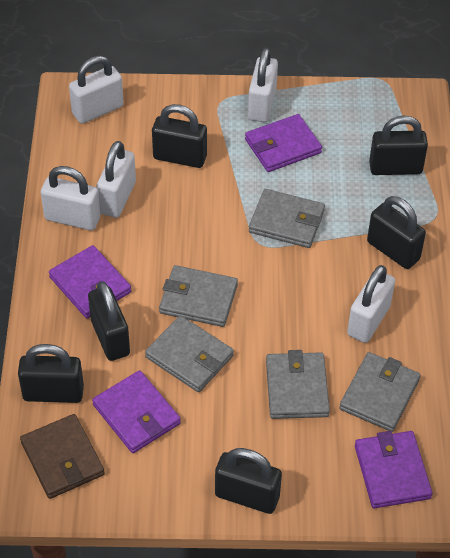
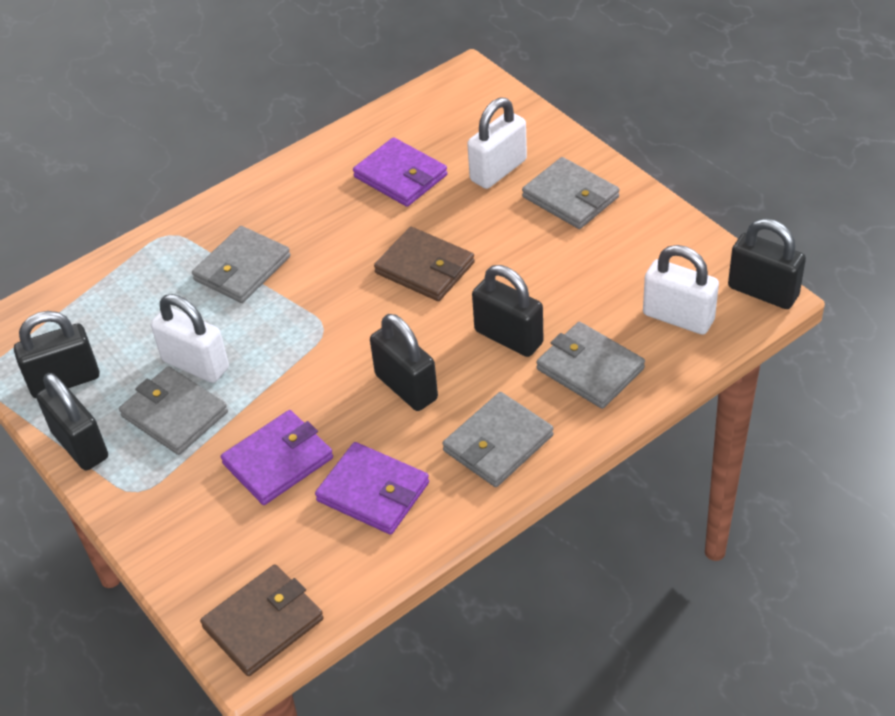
black padlock: [18,344,84,403] [88,281,130,361] [152,104,207,168] [215,448,282,514] [367,196,426,269] [369,116,428,175] = 6 -> [14,311,99,398] [37,373,108,470] [370,314,438,411] [472,265,543,357] [728,219,806,309] = 5
brown wallet: [20,414,105,499] = 1 -> [200,564,324,676] [374,227,475,301] = 2
purple wallet: [49,245,131,319] [92,370,181,453] [245,114,322,172] [355,431,433,508] = 4 -> [221,410,333,505] [315,442,429,535] [353,137,448,207] = 3
white padlock: [41,166,100,230] [69,56,124,124] [97,141,136,218] [248,48,278,122] [347,265,395,343] = 5 -> [151,294,229,383] [467,97,527,189] [643,245,719,335] = 3

